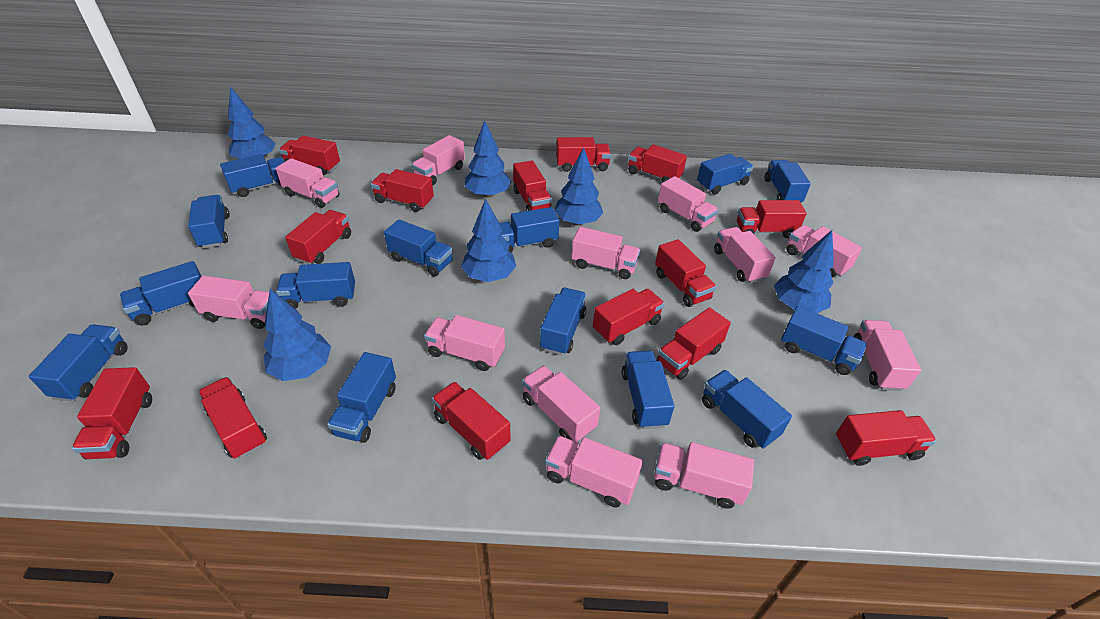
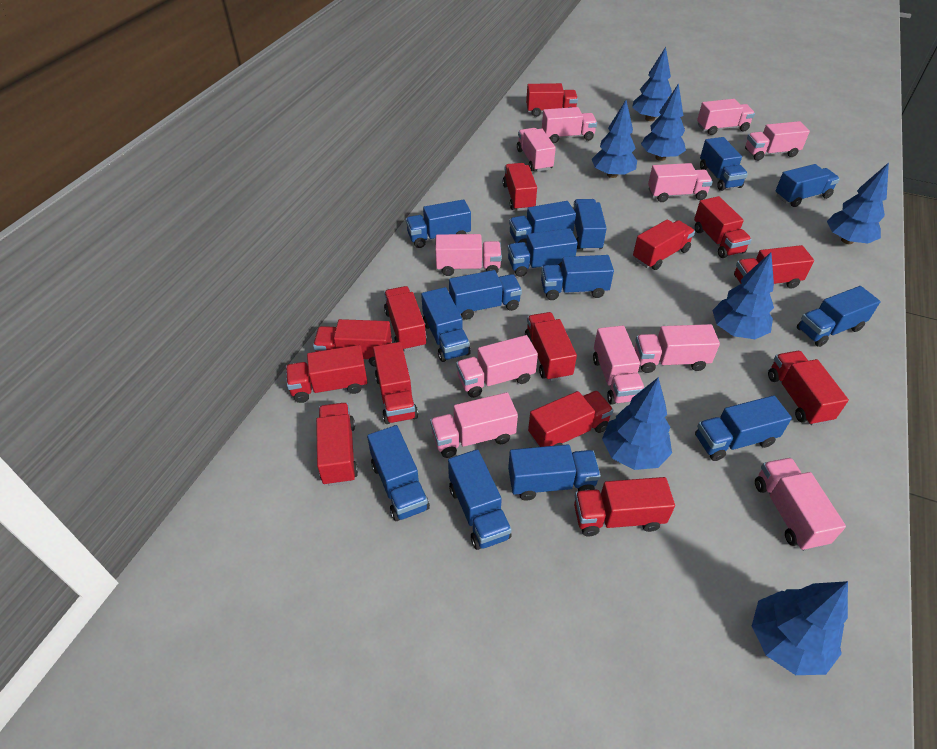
blue tree: [228,87,276,159] [263,289,331,381] [461,198,516,282] [465,121,511,197] [554,147,603,225] [774,230,834,313] = 6 -> [592,100,637,178] [602,377,672,470] [632,47,672,121] [641,83,686,161] [712,252,774,339] [752,581,848,675] [827,163,889,244] = 7
pink truck: [188,276,269,329] [276,158,340,208] [411,135,465,186] [424,315,505,371] [522,365,600,442] [545,435,643,508] [571,227,640,279] [654,442,754,509] [658,176,718,232] [714,227,776,283] [786,225,862,277] [854,320,921,391] = 12 -> [430,392,518,458] [435,234,502,276] [456,335,538,398] [517,128,556,172] [542,107,597,143] [593,325,645,405] [635,324,720,373] [648,163,713,202] [697,99,755,135] [745,121,810,161] [755,458,846,551] = 11

